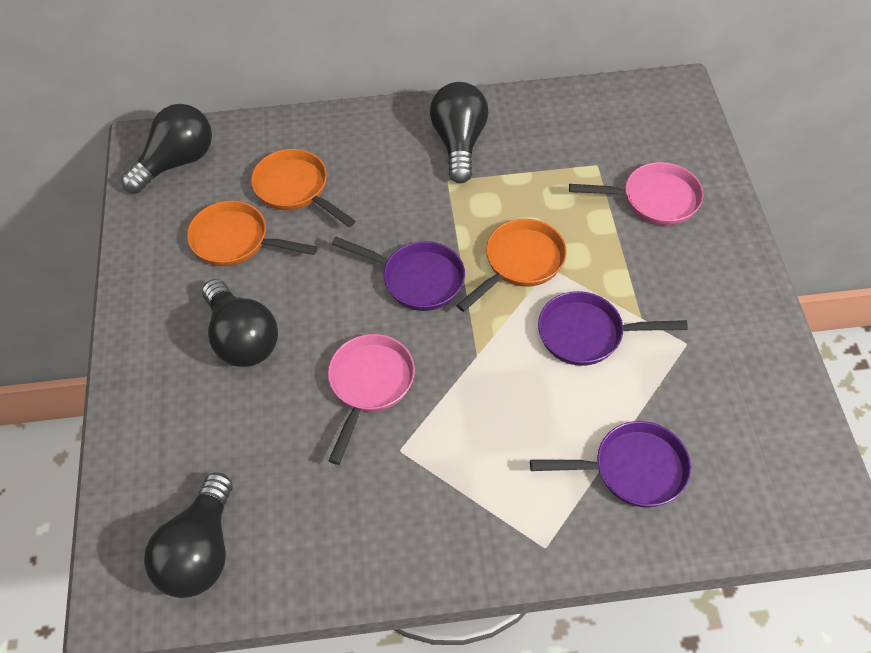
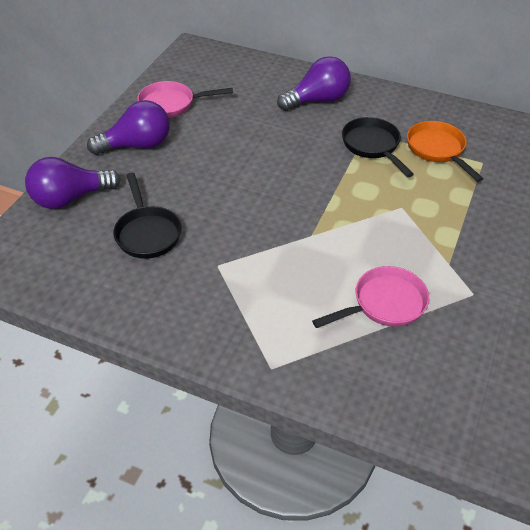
black light bulb: [121,104,212,193] [144,473,233,598] [202,279,278,367] [430,82,489,183] = 4 -> none = 0
black pan: none = 0 -> [113,173,182,259] [342,117,414,177] = 2
orange pan: [187,201,318,266] [251,149,356,227] [456,219,567,312] = 3 -> [407,121,483,182] = 1
purple light bulb: none = 0 -> [25,157,121,209] [87,100,170,155] [277,56,351,111] = 3
purple pan: [332,237,465,311] [530,421,691,508] [538,291,688,366] = 3 -> none = 0

